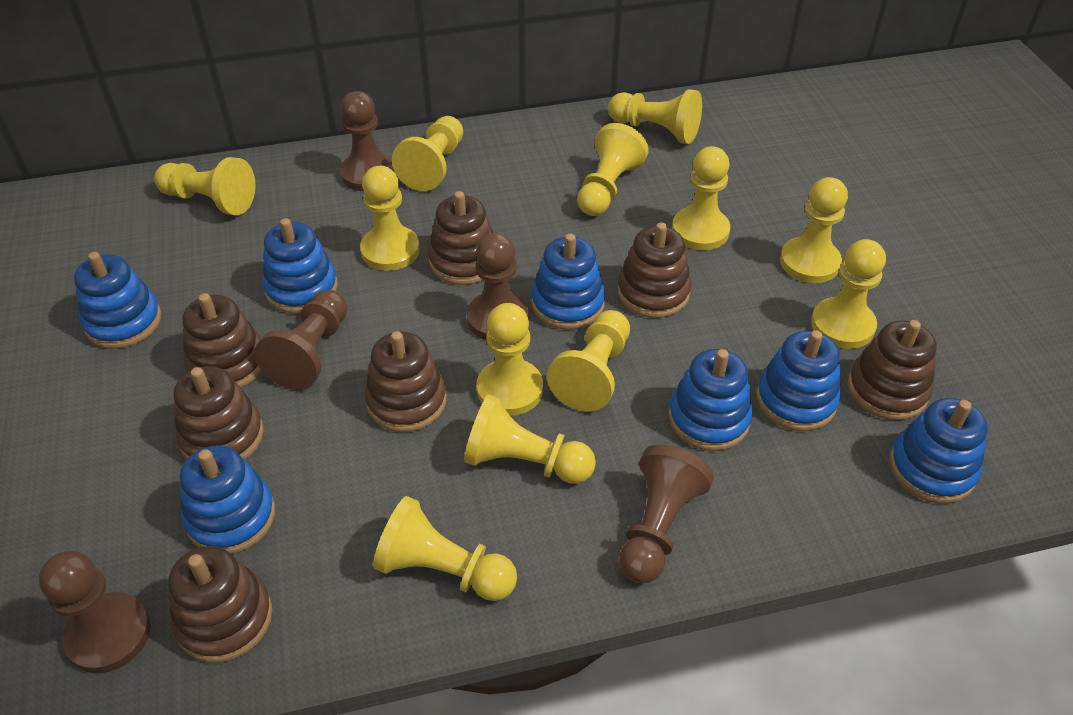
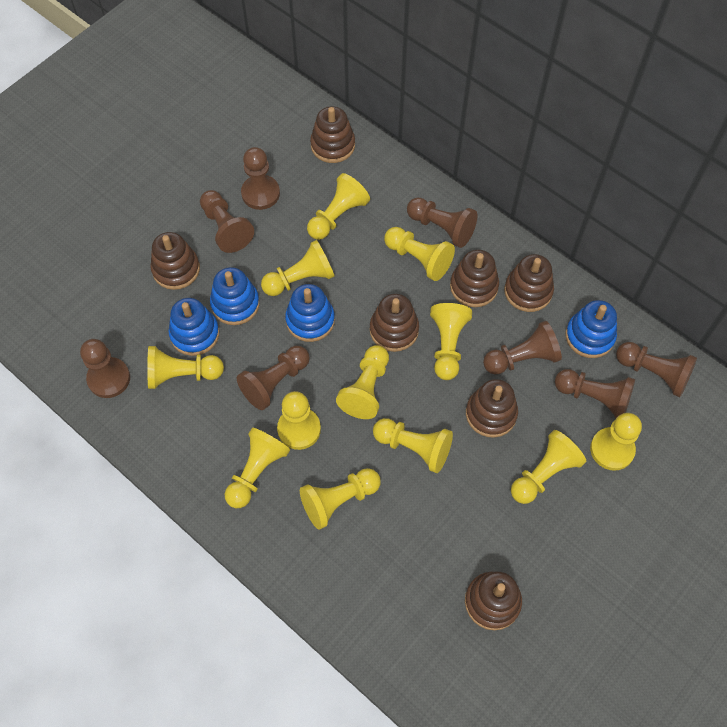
blue stacking toy: [74,252,161,349] [180,445,275,554] [262,218,338,314] [531,233,605,330] [669,349,753,451] [756,330,841,431] [889,398,988,503] = 7 -> [168,298,219,356] [210,267,260,325] [285,284,335,342] [565,300,617,358] = 4
brown pawn: [39,551,151,673] [255,290,347,390] [340,91,395,191] [467,233,529,340] [619,445,714,583] = 5 -> [80,339,130,398] [200,190,254,253] [237,346,310,410] [241,147,280,210] [407,197,478,248] [483,321,562,374] [555,369,635,419] [616,342,697,397] = 8

